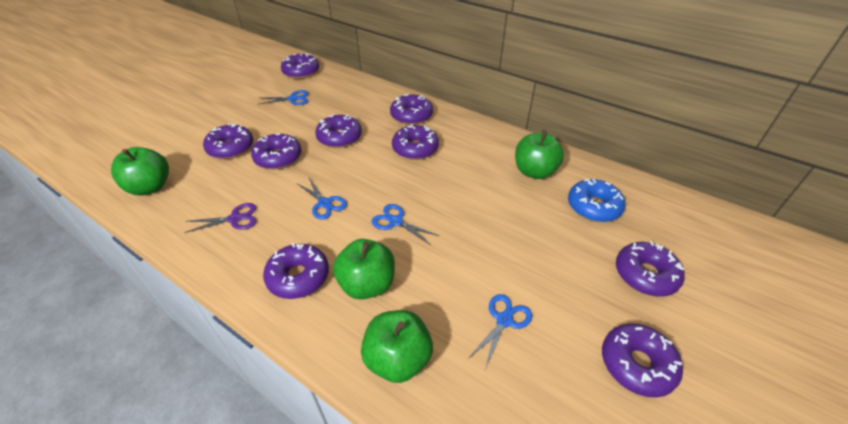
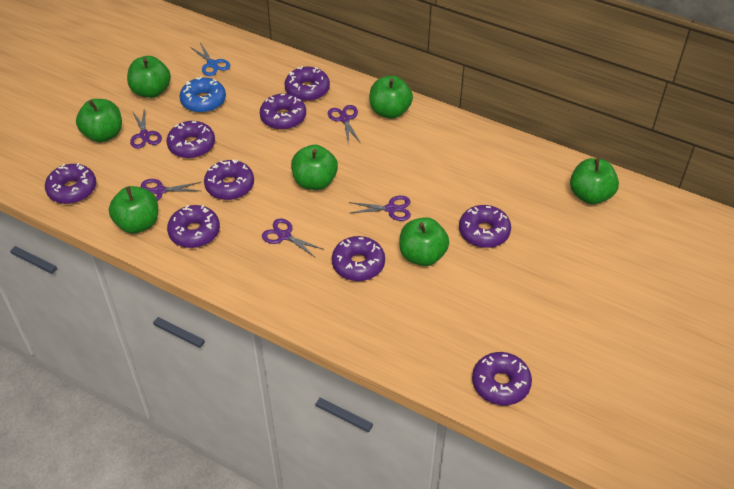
blue scissors: [259,90,309,105] [297,178,347,220] [371,204,439,245] [468,294,532,369] = 4 -> [190,43,230,76] = 1
green apple: [111,147,169,195] [333,239,395,299] [361,310,433,383] [515,130,564,179] = 4 -> [76,99,122,142] [109,186,158,233] [127,56,171,98] [291,145,338,190] [369,76,413,119] [399,217,449,266] [570,158,619,204] = 7
purple scissors: [184,203,256,233] = 1 -> [130,110,162,149] [141,179,201,201] [262,218,323,258] [328,105,361,144] [349,196,411,221] = 5

